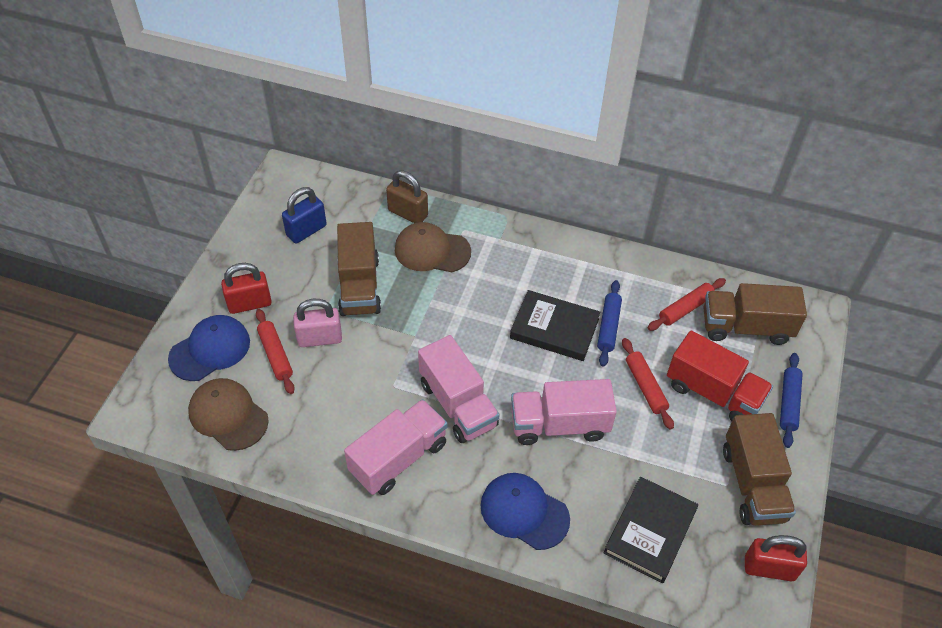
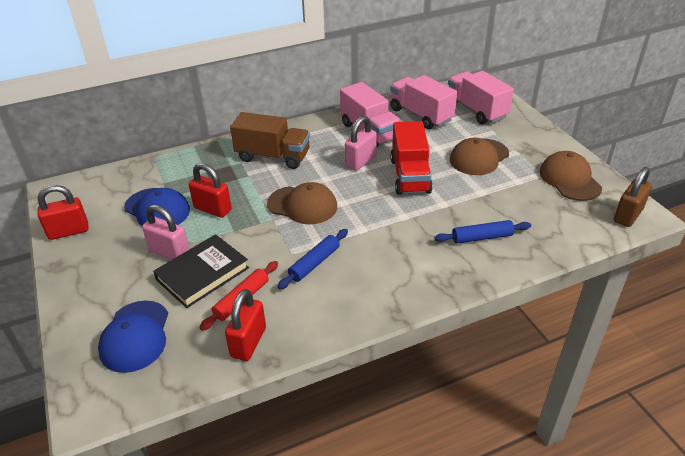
black book: [510,290,600,361] [604,477,698,583] = 2 -> [153,234,249,308] = 1
blue padlock: [282,187,327,244] = 1 -> none = 0
brown cap: [188,378,269,451] [395,222,471,272] = 2 -> [267,182,337,224] [450,137,509,175] [539,151,602,201] = 3
brown truck: [337,222,381,316] [703,283,807,345] [723,413,796,526] = 3 -> [230,112,310,169] = 1
pink padlock: [293,299,342,347] = 1 -> [142,205,189,260] [345,116,377,171] = 2
red padlock: [221,263,272,314] [745,535,807,581] = 2 -> [37,185,89,240] [189,163,232,218] [225,289,266,361] = 3
red rolling pin: [256,309,295,394] [622,338,674,430] [648,278,726,331] = 3 -> [199,261,278,331] = 1

